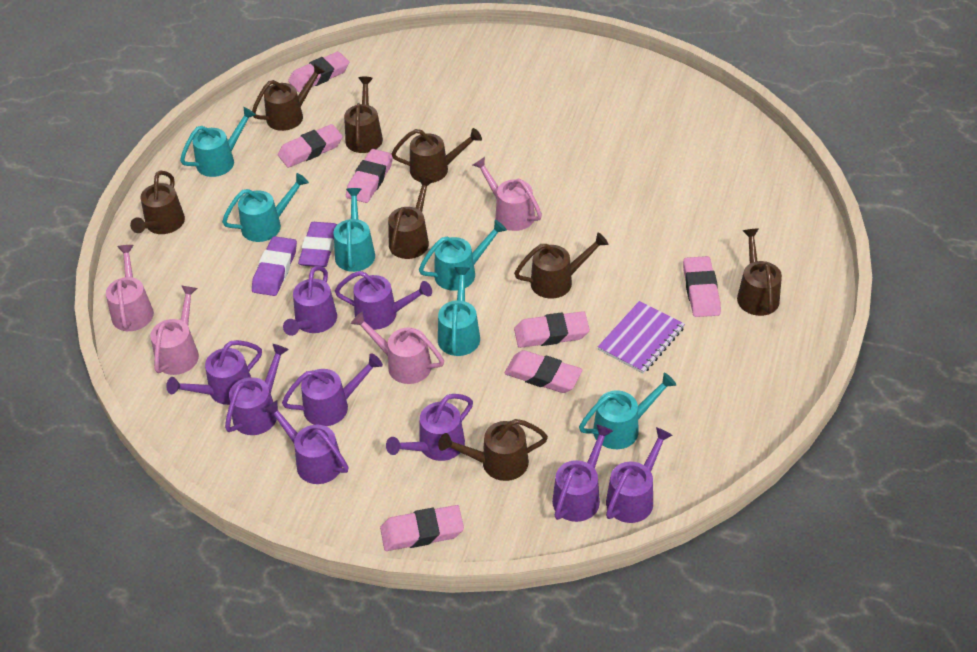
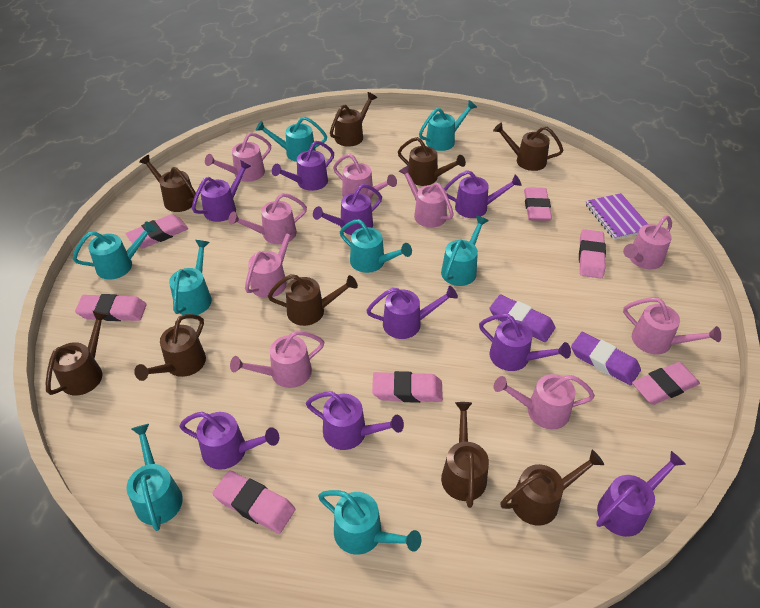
brown watering can: [130,170,185,234] [252,64,326,131] [344,77,383,153] [388,177,433,259] [391,128,482,183] [438,419,548,481] [514,233,608,299] [737,229,782,316] = 8 -> [46,311,108,395] [134,314,206,381] [139,155,196,212] [268,274,358,326] [330,92,377,147] [398,137,466,186] [441,402,489,508] [493,122,563,171] [500,450,604,526] = 9
pink watering can: [106,245,154,331] [150,285,199,375] [351,312,444,384] [473,157,542,231] = 4 -> [205,132,271,182] [228,193,307,244] [230,331,324,388] [245,226,296,298] [333,154,397,200] [398,165,454,228] [494,374,595,429] [623,216,672,269] [623,298,721,354] = 9
turquoise watering can: [180,107,256,177] [222,173,309,242] [333,188,375,272] [419,220,507,291] [438,267,480,356] [579,373,676,449] = 6 -> [73,222,157,280] [127,424,183,531] [169,240,212,315] [256,117,327,162] [318,490,421,555] [340,219,412,273] [419,100,477,151] [441,216,489,286] = 8

